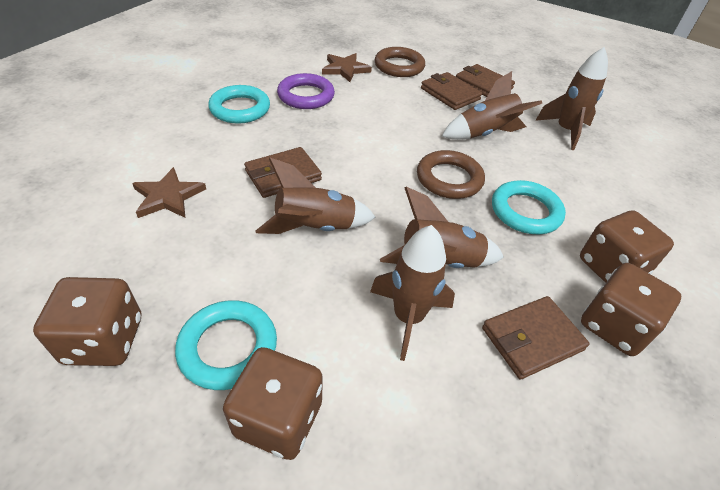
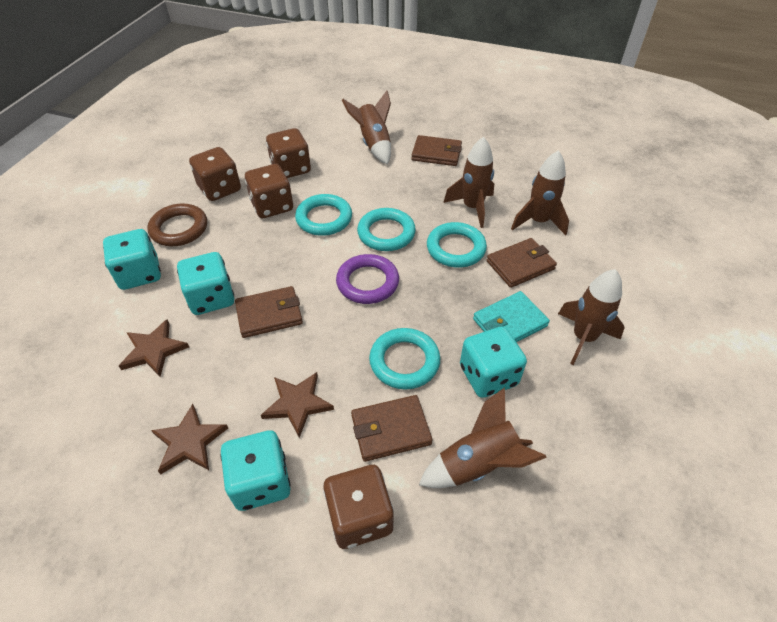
brown ring: [375,47,425,77] [417,150,485,199] = 2 -> [148,203,207,246] = 1
brown star: [132,167,206,218] [322,53,372,82] = 2 -> [119,319,189,377] [151,404,228,474] [261,372,334,438] = 3
turquoise dice: none = 0 -> [103,229,161,290] [177,252,234,315] [221,430,291,511] [460,326,527,398] = 4
turquoise ring: [175,300,277,390] [208,85,270,123] [492,180,566,234] = 3 -> [295,194,352,236] [357,208,416,251] [369,328,440,389] [427,222,487,267] = 4
turquoise wallet: none = 0 -> [473,291,550,342] = 1

